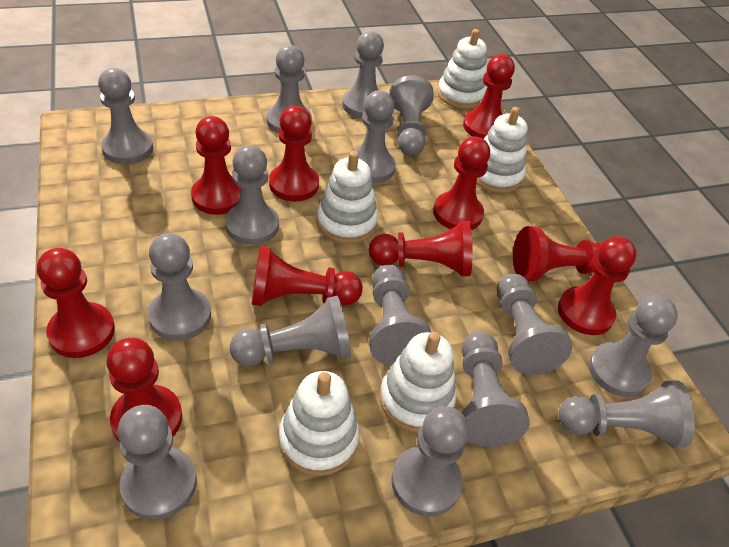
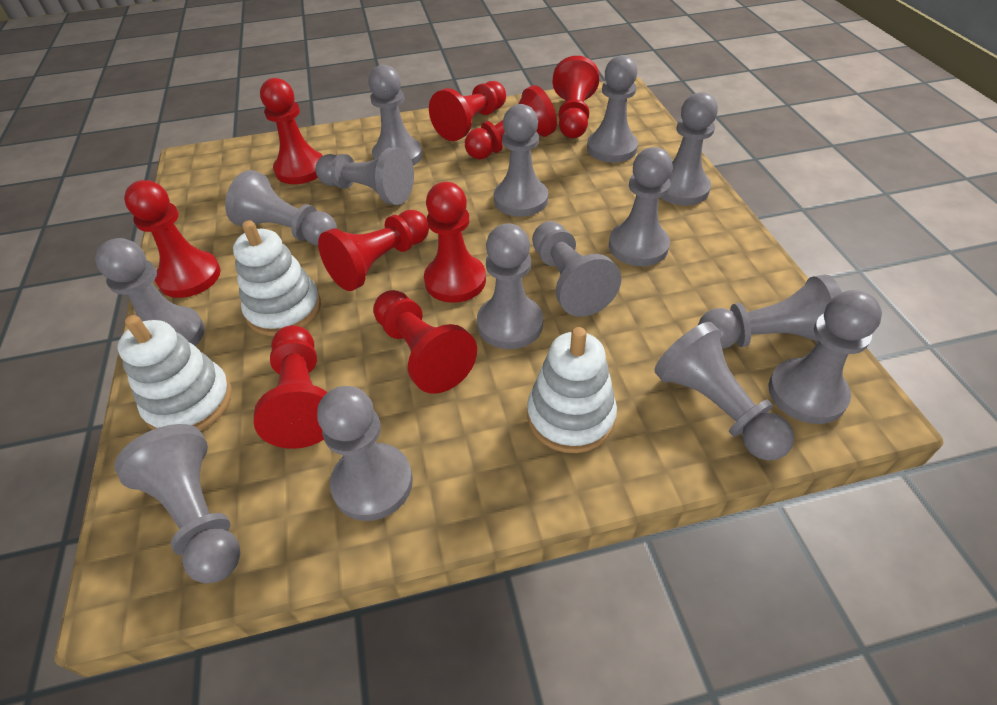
red pawn: [37,248,115,358] [106,338,182,442] [191,116,241,215] [252,246,363,306] [269,106,319,201] [369,221,473,276] [433,137,490,230] [463,54,515,139] [513,226,602,281] [558,236,637,335] = 10 -> [124,180,221,298] [254,326,327,449] [260,78,323,184] [318,210,429,291] [373,290,477,394] [424,182,486,303] [429,81,506,141] [465,85,557,160] [553,56,599,138] = 9
white stacking toy: [279,371,359,476] [317,151,378,244] [380,332,456,432] [437,29,487,109] [476,107,528,193] = 5 -> [118,315,232,431] [233,220,321,336] [527,327,617,453] = 3

